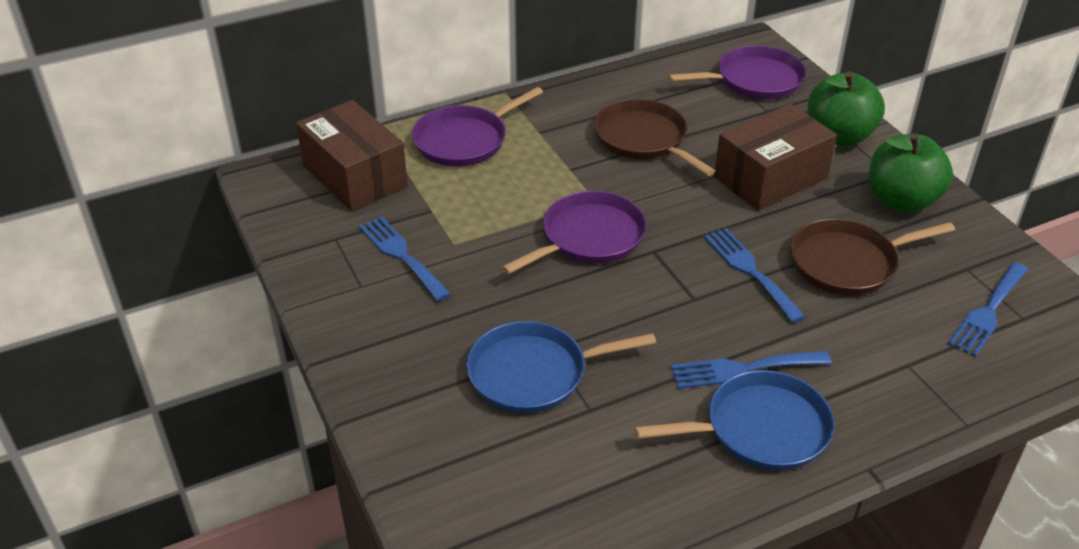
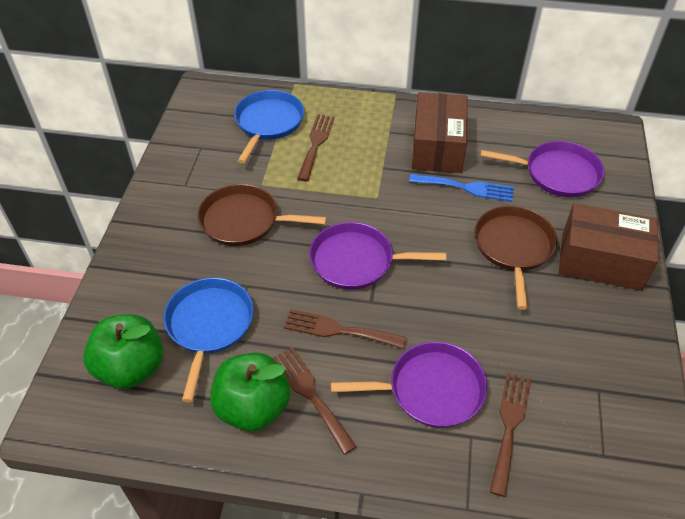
blue fork: [359,216,451,302] [671,351,832,389] [704,228,805,323] [947,262,1029,357] = 4 -> [409,174,514,202] = 1
brown fork: none = 0 -> [272,347,357,455] [284,309,407,349] [297,114,335,181] [490,372,531,497] = 4

